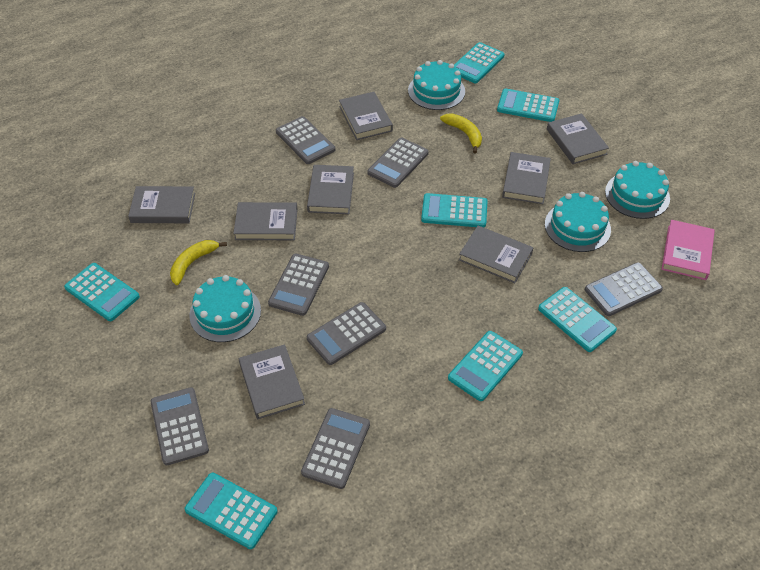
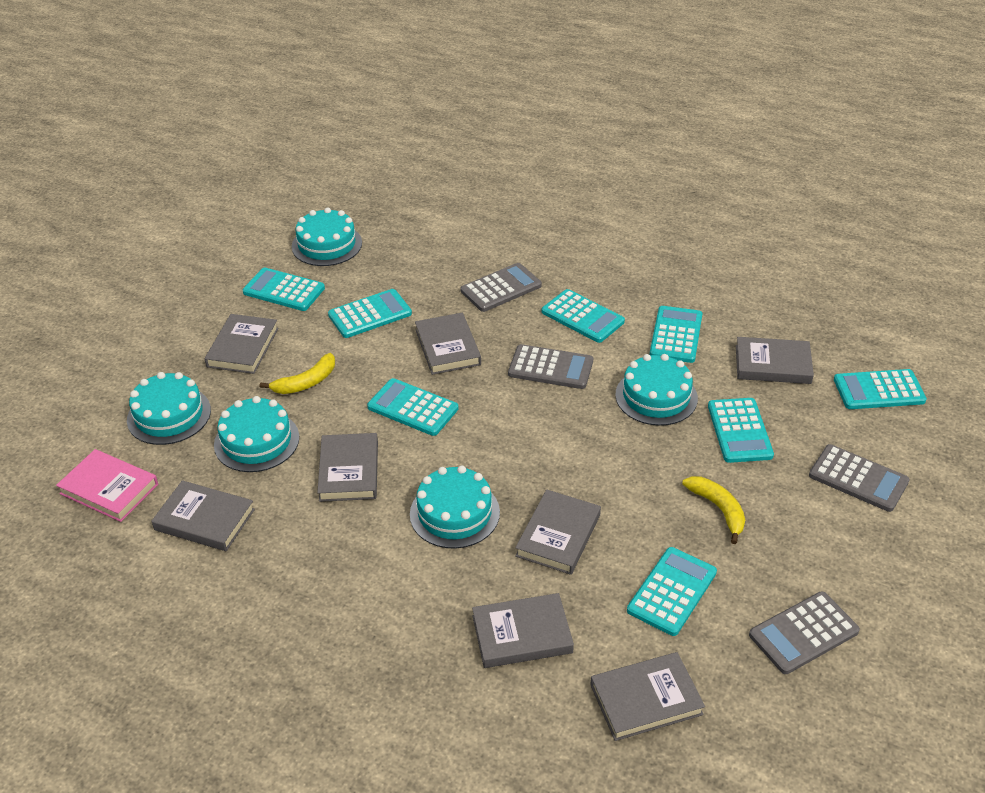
grey calculator: [151,387,209,466] [268,254,329,316] [276,116,335,164] [301,408,370,489] [307,302,386,365] [367,138,429,188] [585,262,663,316] = 7 -> [461,263,542,312] [508,344,593,389] [749,592,860,674] [809,444,910,512] = 4
turquoise cake: [189,275,261,342] [408,60,465,110] [545,192,611,252] [605,161,670,219] = 4 -> [127,372,211,445] [214,396,299,472] [292,207,362,266] [410,465,500,549] [615,354,698,426] = 5
turquoise calculator: [64,263,140,321] [185,473,278,549] [421,193,488,228] [448,331,523,401] [454,42,505,83] [497,89,559,122] [538,287,617,352] = 7 -> [243,267,325,311] [328,289,412,338] [367,378,458,436] [542,289,625,343] [627,547,717,636] [650,306,702,363] [708,398,774,463] [834,369,927,409] = 8

